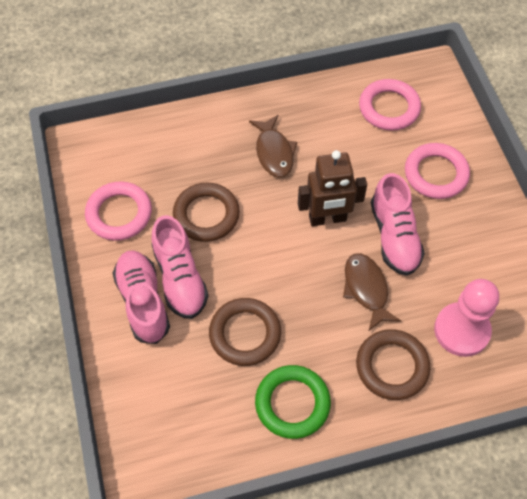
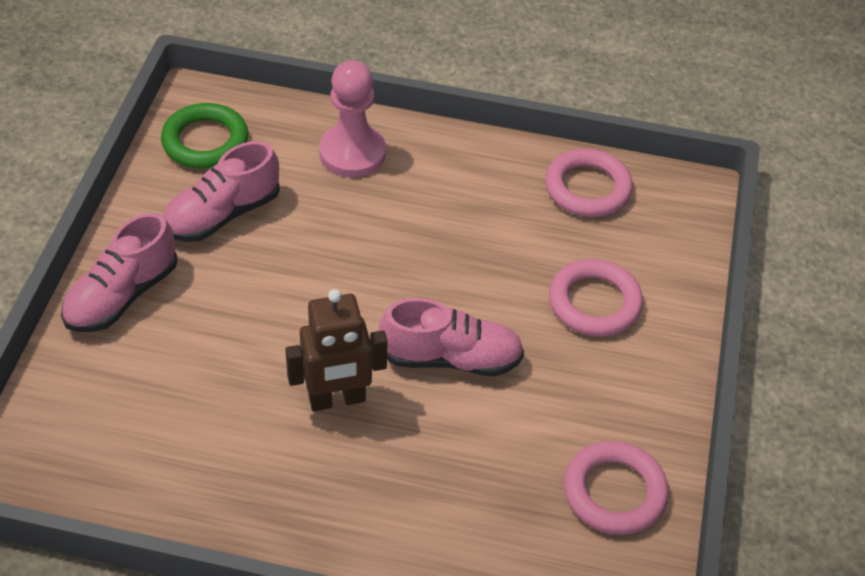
brown fish: [249,115,297,177] [343,253,401,331] = 2 -> none = 0
brown ring: [173,183,240,242] [209,298,281,366] [356,329,431,400] = 3 -> none = 0

